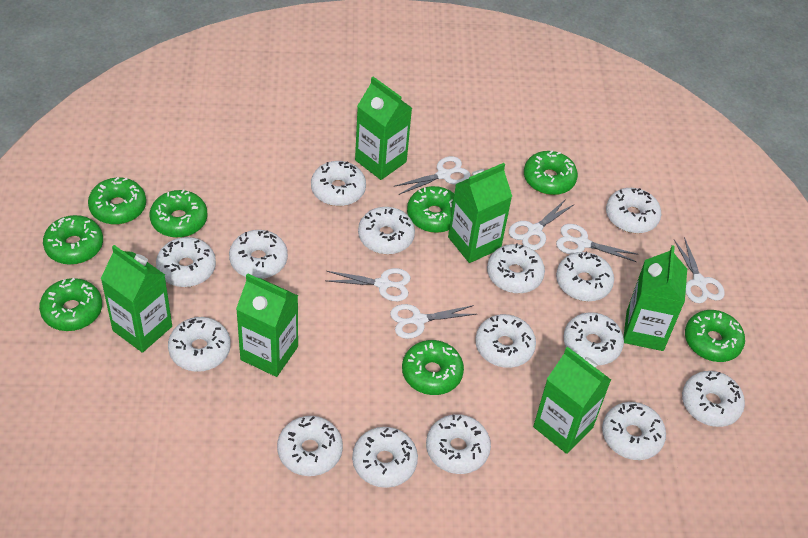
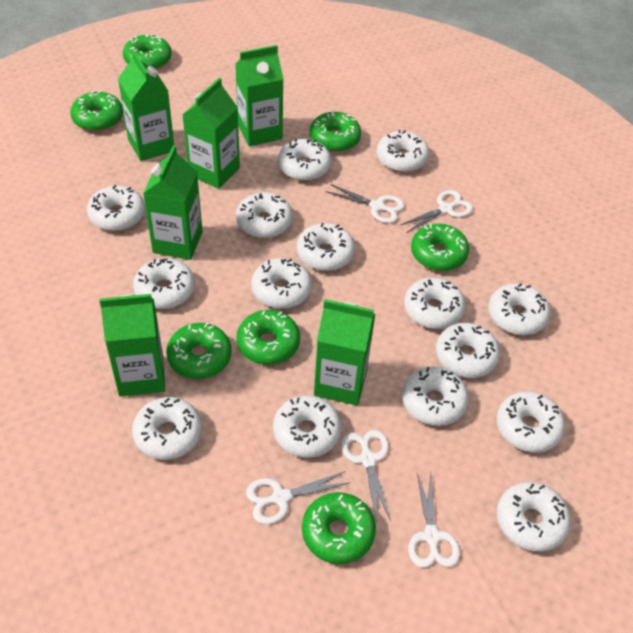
green donut: [39,278,102,331] [43,215,103,265] [88,177,146,225] [150,189,207,238] [402,340,464,395] [407,186,454,233] [524,150,578,195] [685,310,745,362] = 8 -> [70,91,123,131] [123,34,172,69] [166,323,232,379] [237,310,300,365] [302,492,376,564] [309,112,361,152] [411,224,469,271] = 7
white scissors: [326,268,411,301] [390,304,477,339] [394,156,470,195] [509,199,575,250] [556,224,638,262] [674,237,725,303] = 6 -> [246,471,349,524] [325,184,405,223] [341,430,391,522] [399,190,473,233] [408,471,460,568] = 5

